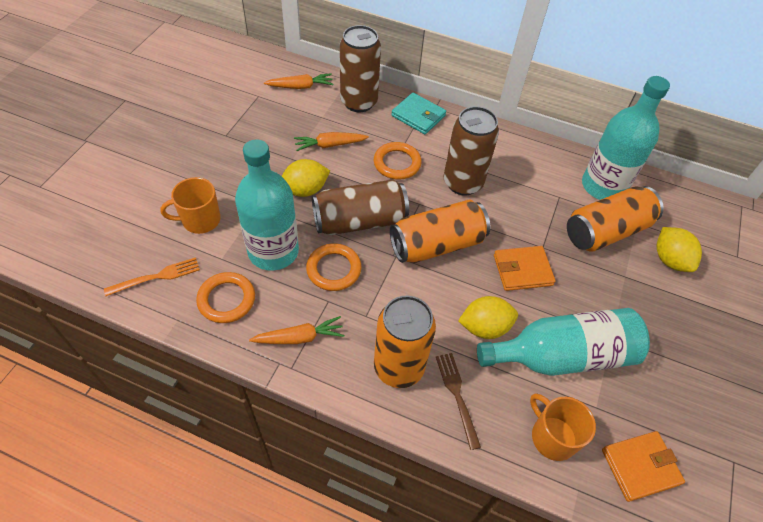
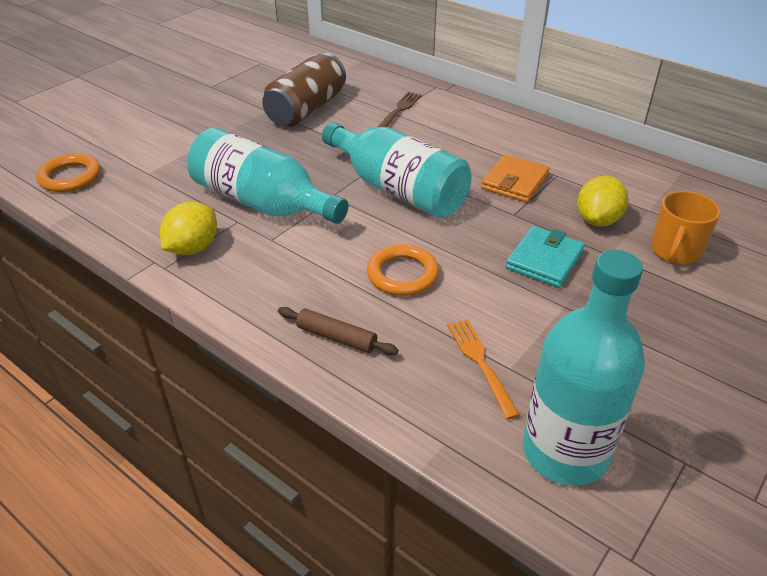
brown can: [312,179,409,235] [340,25,381,112] [444,106,499,195] = 3 -> [262,53,346,127] = 1
brown rolling pin: none = 0 -> [278,307,398,355] = 1
orange can: [374,296,436,388] [390,200,490,263] [567,186,664,252] = 3 -> none = 0
orange carrot: [249,316,344,344] [264,73,334,89] [294,132,369,151] = 3 -> none = 0
orange mug: [160,177,220,234] [530,393,596,461] = 2 -> [651,191,721,265] = 1
orange ring: [196,272,255,323] [306,243,361,291] [374,142,422,180] = 3 -> [36,153,100,192] [367,244,439,296] = 2
orange wallet: [494,246,556,291] [602,431,685,502] = 2 -> [481,154,550,203] = 1
yellow lemon: [282,159,330,197] [458,296,518,339] [656,227,702,272] = 3 -> [160,202,217,255] [577,176,628,227] = 2

